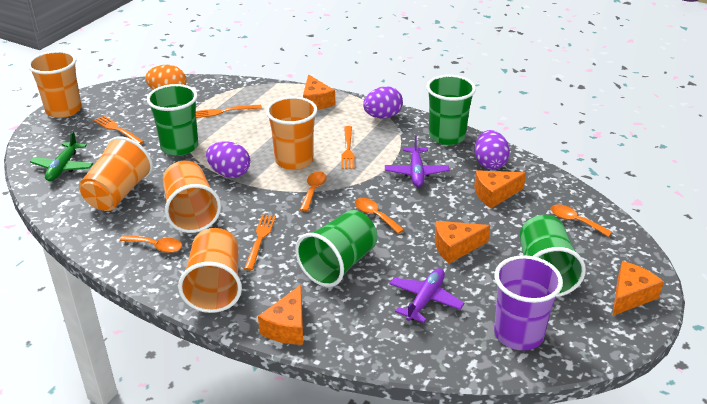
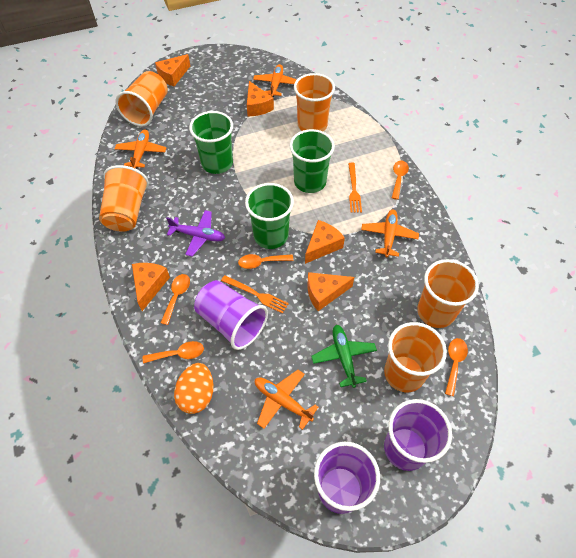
green cup: [147,84,198,156] [295,210,378,287] [426,75,476,145] [520,215,586,297] = 4 -> [189,111,233,174] [245,183,294,249] [289,129,335,193] = 3
orange fork: [94,116,144,145] [196,105,262,118] [244,214,276,270] [341,126,354,169] = 4 -> [221,275,289,314] [348,163,362,213] = 2
orange plane: none = 0 -> [115,130,166,168] [253,64,297,97] [255,370,318,430] [361,209,419,258] = 4
orange spoon: [120,235,182,253] [300,171,327,212] [355,198,404,234] [550,205,612,237] = 4 -> [143,341,204,364] [161,274,190,325] [238,254,293,269] [392,161,409,200] [445,338,468,396] = 5
purple cup: [494,255,563,351] = 1 -> [194,280,268,350] [314,442,380,514] [384,399,452,471] = 3
purple egg: [206,141,250,178] [363,86,403,118] [474,130,510,170] = 3 -> none = 0
purple plane: [385,136,449,187] [390,268,464,323] = 2 -> [166,210,225,256] = 1

